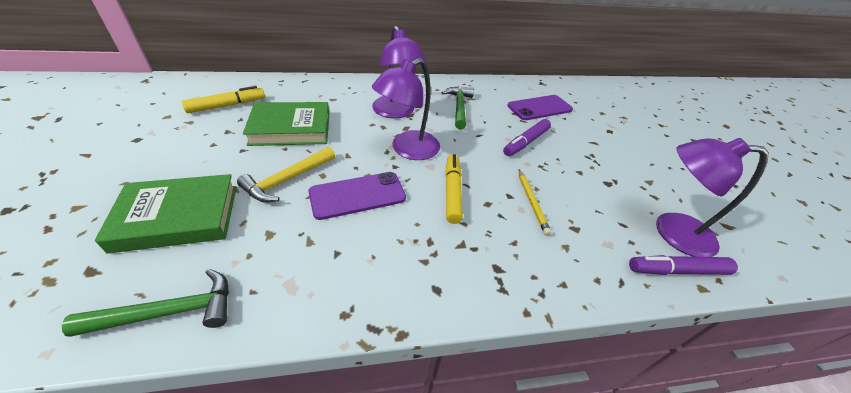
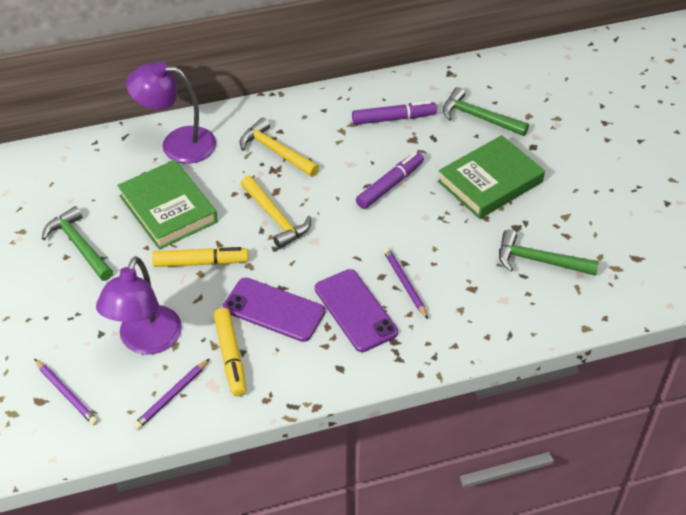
green hammer: [62,269,229,337] [441,87,474,130] = 2 -> [42,206,113,281] [443,87,529,136] [499,230,599,276] = 3
purple lamp: [372,26,426,118] [372,58,440,160] [656,138,769,257] = 3 -> [96,256,182,355] [126,62,216,164] = 2
purple pencil: none = 0 -> [34,359,98,425] [133,358,210,430] [383,247,428,319] = 3
yellow hammer: [237,147,335,203] = 1 -> [240,118,319,177] [241,176,311,249] = 2
yellow pencil: [519,170,551,236] = 1 -> none = 0

